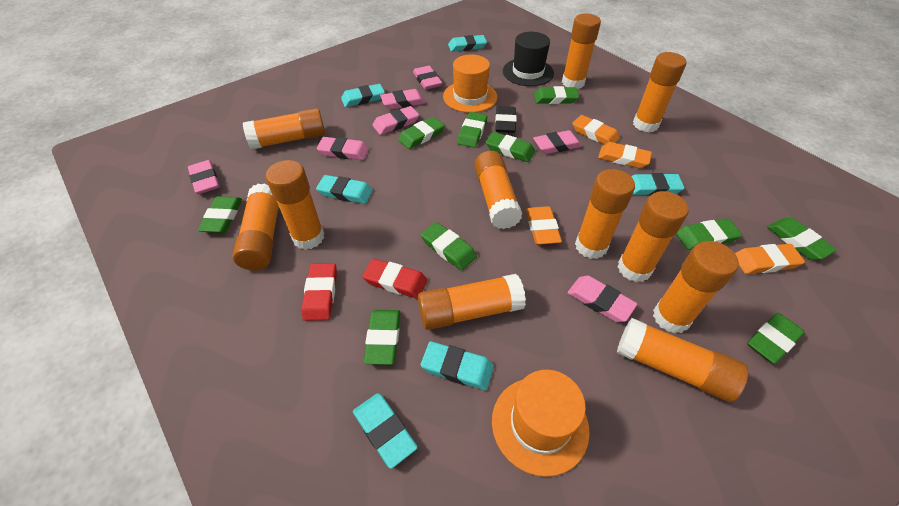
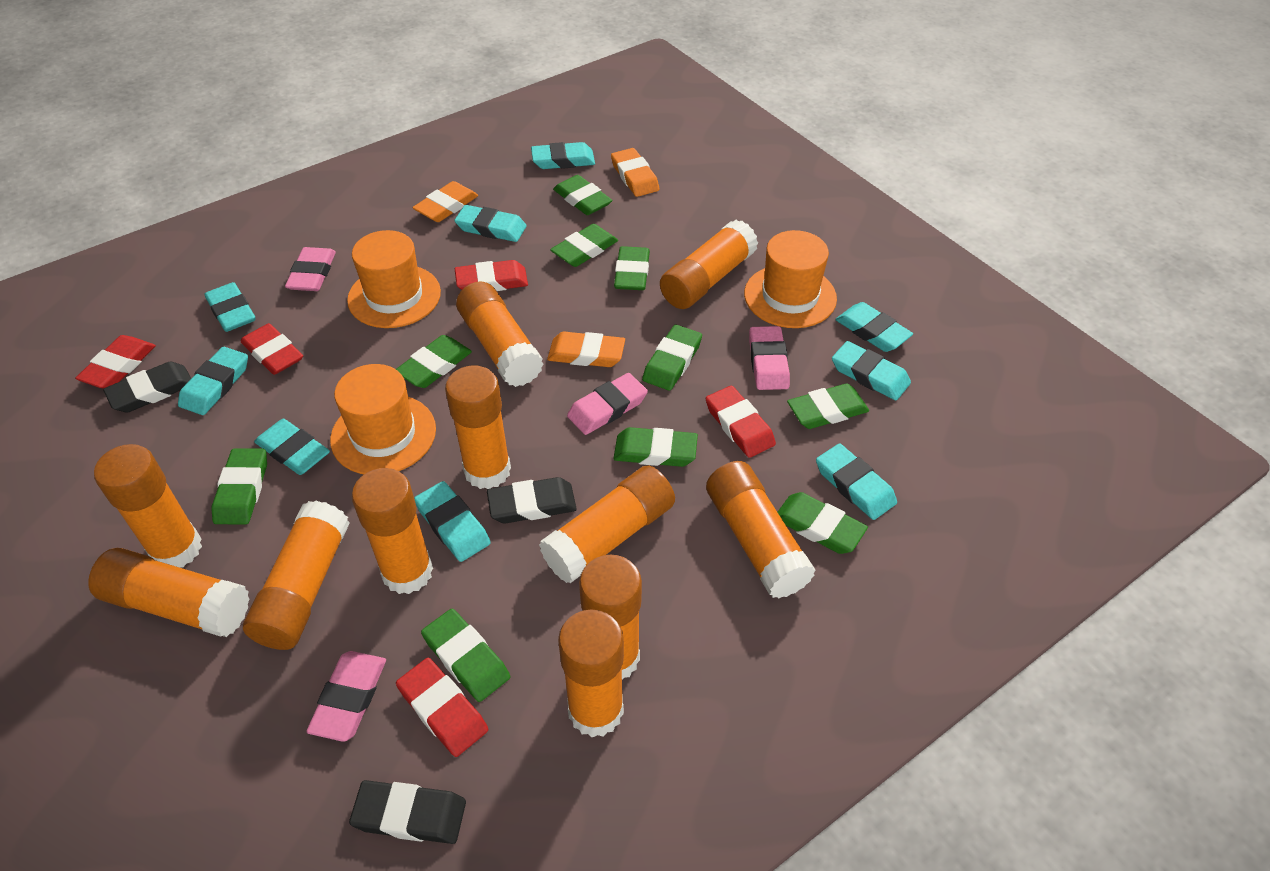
black eraser: [495,106,517,133] = 1 -> [103,362,191,412] [349,780,466,844] [487,477,577,524] = 3
black hat: [503,32,554,86] = 1 -> none = 0
orange eraser: [526,206,562,245] [572,115,620,144] [598,142,652,168] [735,244,805,274] = 4 -> [413,181,478,222] [547,332,625,367] [611,148,660,197] = 3
orange hat: [443,55,497,113] [492,370,590,477] = 2 -> [330,364,436,474] [347,230,441,328] [744,230,837,328] = 3
pink eraser: [188,160,220,194] [317,137,369,160] [373,106,419,135] [380,89,425,110] [413,66,442,90] [533,130,582,154] [567,276,637,322] = 7 -> [285,247,336,291] [307,651,386,742] [567,373,648,435] [749,326,790,390] = 4
red eraser: [302,263,337,321] [362,259,427,299] = 2 -> [75,335,156,388] [241,323,303,375] [396,658,488,757] [455,260,528,291] [706,386,776,458] = 5
turquoise eraser: [316,175,373,204] [341,84,385,107] [353,393,418,469] [421,341,494,390] [448,35,487,52] [631,173,685,196] = 6 -> [178,347,248,415] [205,282,256,332] [254,419,330,475] [414,481,491,562] [454,205,527,242] [531,142,595,169] [816,443,897,520] [832,341,911,401] [835,302,913,352] = 9

